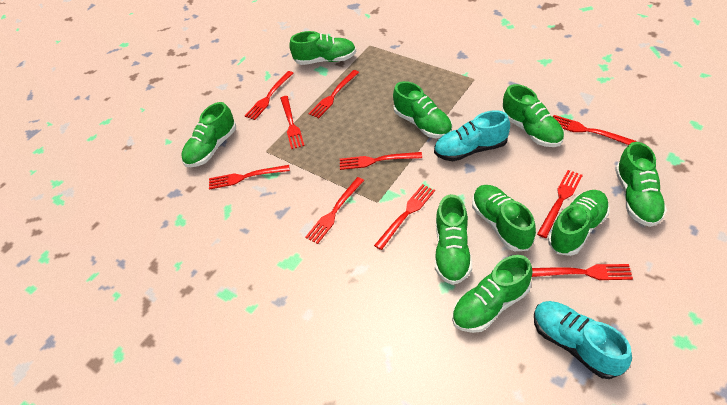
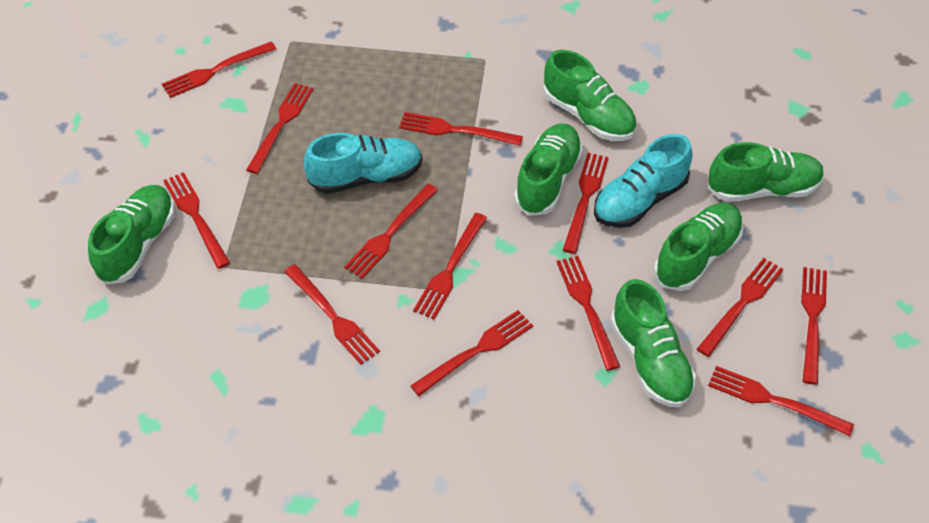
green shoe: [181,102,236,167] [289,31,356,65] [393,81,452,138] [435,194,472,285] [452,255,533,333] [472,185,536,251] [502,84,564,147] [548,190,610,256] [615,142,667,227] = 9 -> [88,185,175,284] [514,123,583,216] [543,50,636,141] [610,279,696,407] [654,203,744,291] [708,142,825,202] = 6
red fork: [209,165,290,190] [245,71,293,120] [280,96,305,150] [305,177,364,244] [309,70,359,118] [340,152,422,170] [374,184,435,250] [532,264,633,280] [537,170,583,238] [553,115,637,145] = 10 -> [162,41,276,98] [163,172,230,269] [246,83,314,174] [284,264,380,365] [344,184,438,279] [399,112,523,146] [410,310,533,396] [413,213,487,319] [556,256,620,371] [563,153,609,254] [697,258,784,357] [708,366,854,436] [801,267,827,385] = 13

